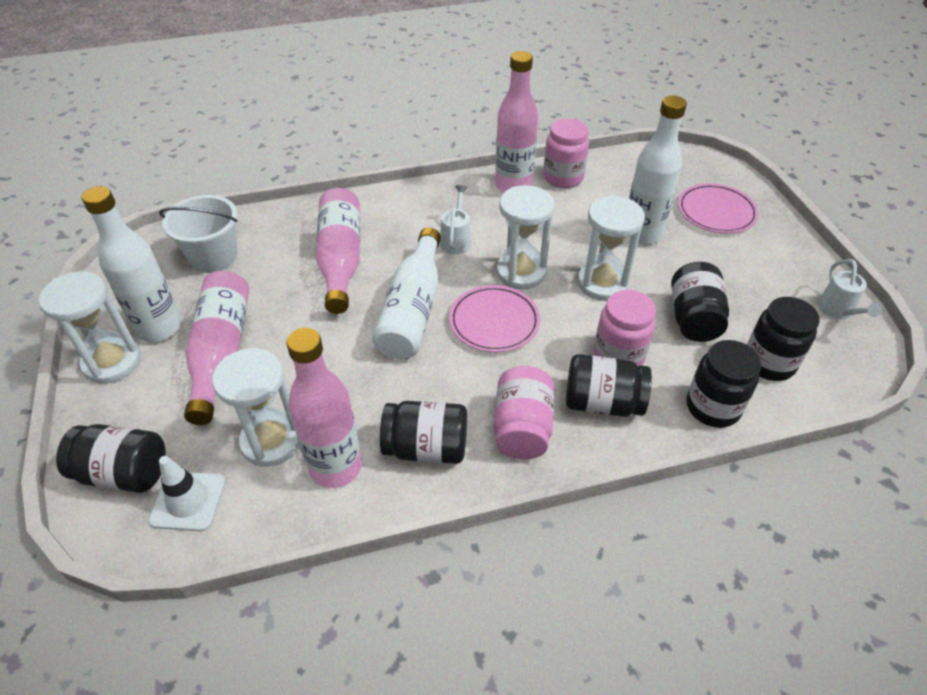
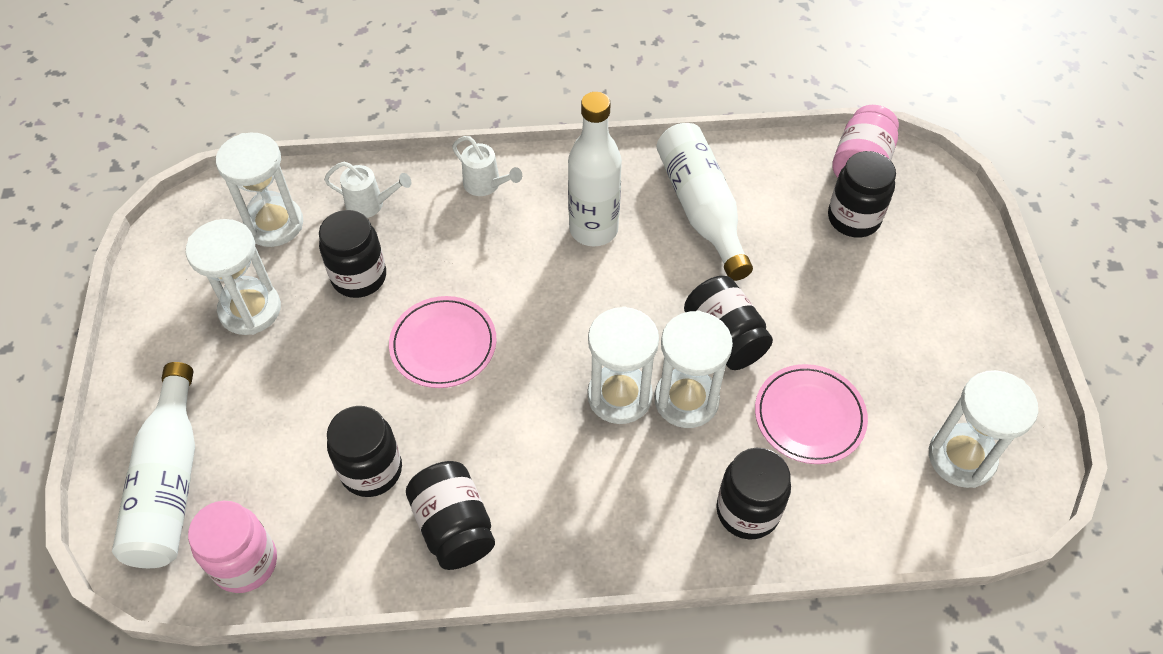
pink bottle: [184,271,249,425] [286,328,362,488] [316,188,360,314] [495,51,538,192] = 4 -> none = 0
pink jar: [494,366,554,459] [543,118,589,188] [594,290,656,366] = 3 -> [188,501,277,593] [832,105,899,178] = 2
white bucket: [159,195,238,273] = 1 -> none = 0
white hourglass: [39,271,141,384] [212,348,300,467] [496,185,554,289] [577,195,645,301] = 4 -> [186,219,281,335] [216,133,303,247] [587,306,659,424] [654,311,733,428] [929,370,1038,488] = 5
white traffic cone: [148,456,226,531] = 1 -> none = 0

